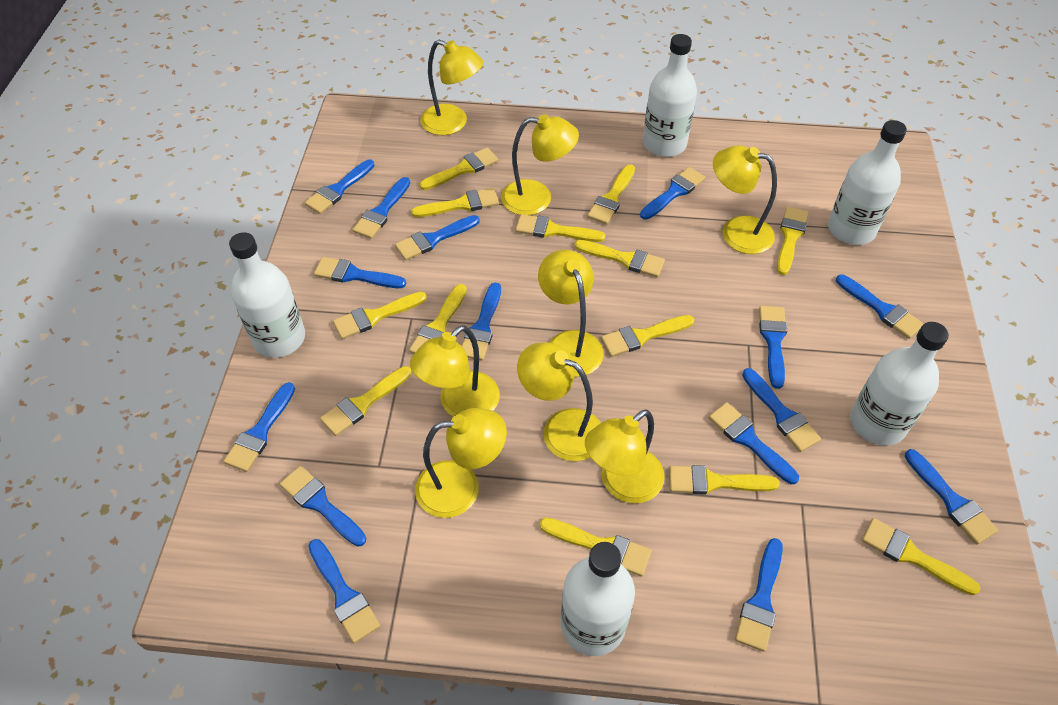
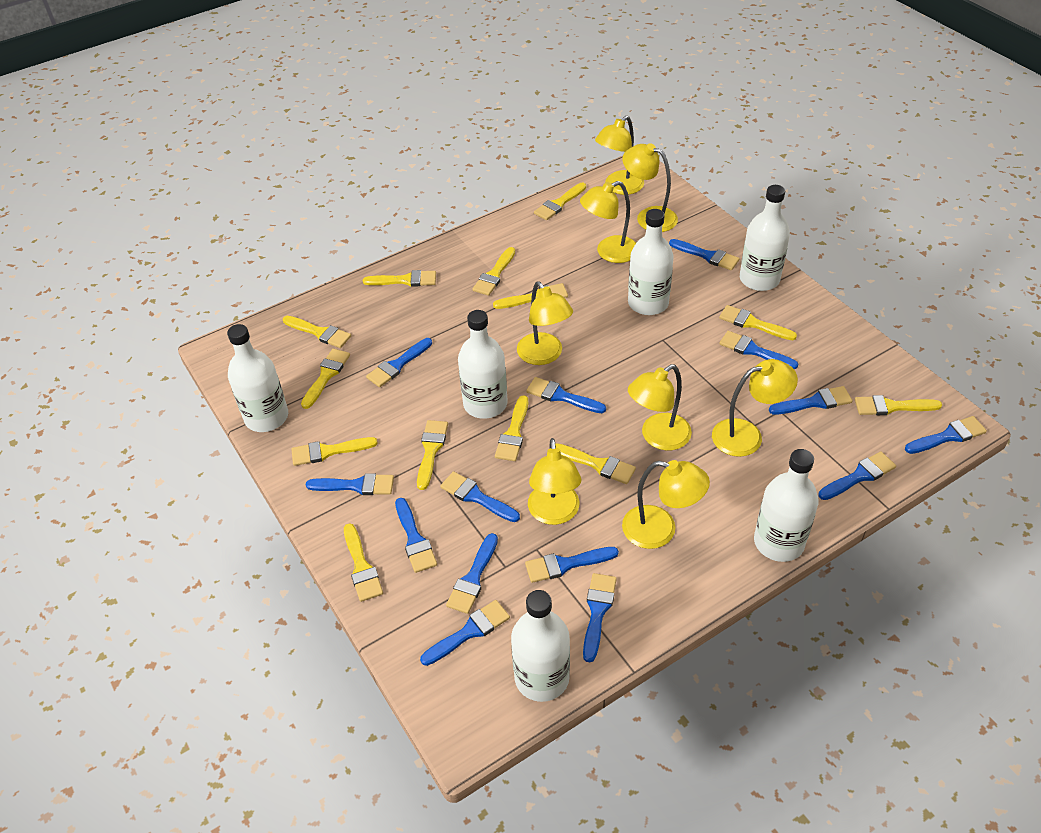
blue brush: [224,382,295,472] [280,466,366,547] [304,159,375,214] [309,539,380,643] [314,257,406,288] [352,177,410,239] [395,215,480,260] [462,283,501,361] [640,167,705,220] [709,402,799,484] [735,538,783,652] [742,368,821,452] [759,306,787,389] [836,274,924,339] [905,449,998,544] = 15 -> [306,473,394,495] [366,338,432,387] [395,498,437,573] [420,600,510,666] [440,471,520,522] [446,533,498,614] [525,547,619,583] [526,377,606,413] [583,573,617,663] [669,239,740,270] [719,331,798,369] [769,386,853,415] [818,451,896,500] [905,416,987,454] = 14
white bottle: [229,232,305,358] [561,542,635,656] [643,34,697,157] [828,120,907,245] [850,322,949,446] = 5 -> [227,324,288,432] [458,310,507,419] [511,590,570,702] [628,209,674,315] [740,185,790,291] [754,449,819,562] = 6

